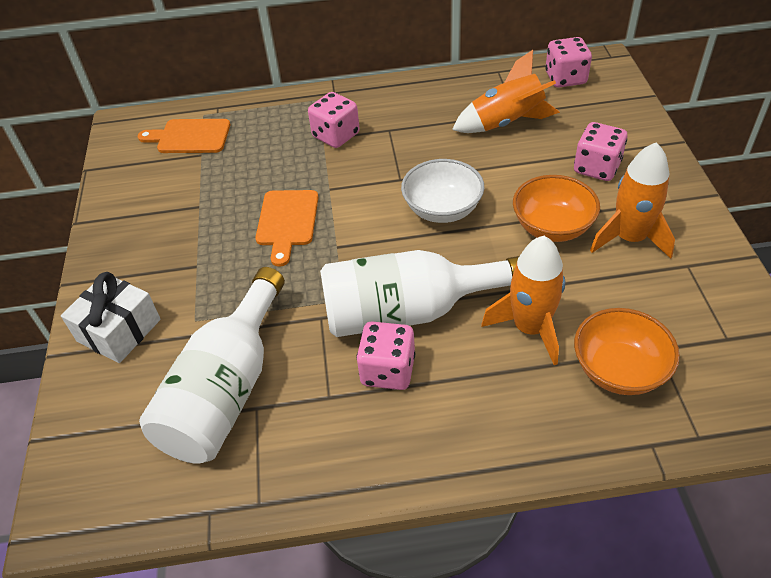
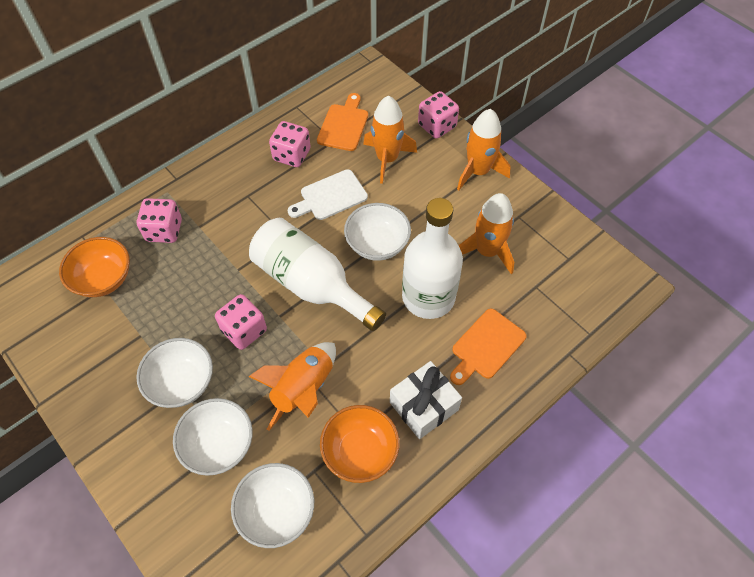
orange rocket: [452,50,560,133] [481,236,565,365] [590,142,675,259] = 3 -> [248,342,336,431] [363,95,417,184] [457,109,511,190] [458,193,514,274] = 4
white bowl: [401,159,484,223] = 1 -> [136,338,213,408] [173,398,253,476] [231,463,314,548] [344,203,411,261] = 4
white cutting board: none = 0 -> [288,169,368,220] = 1

